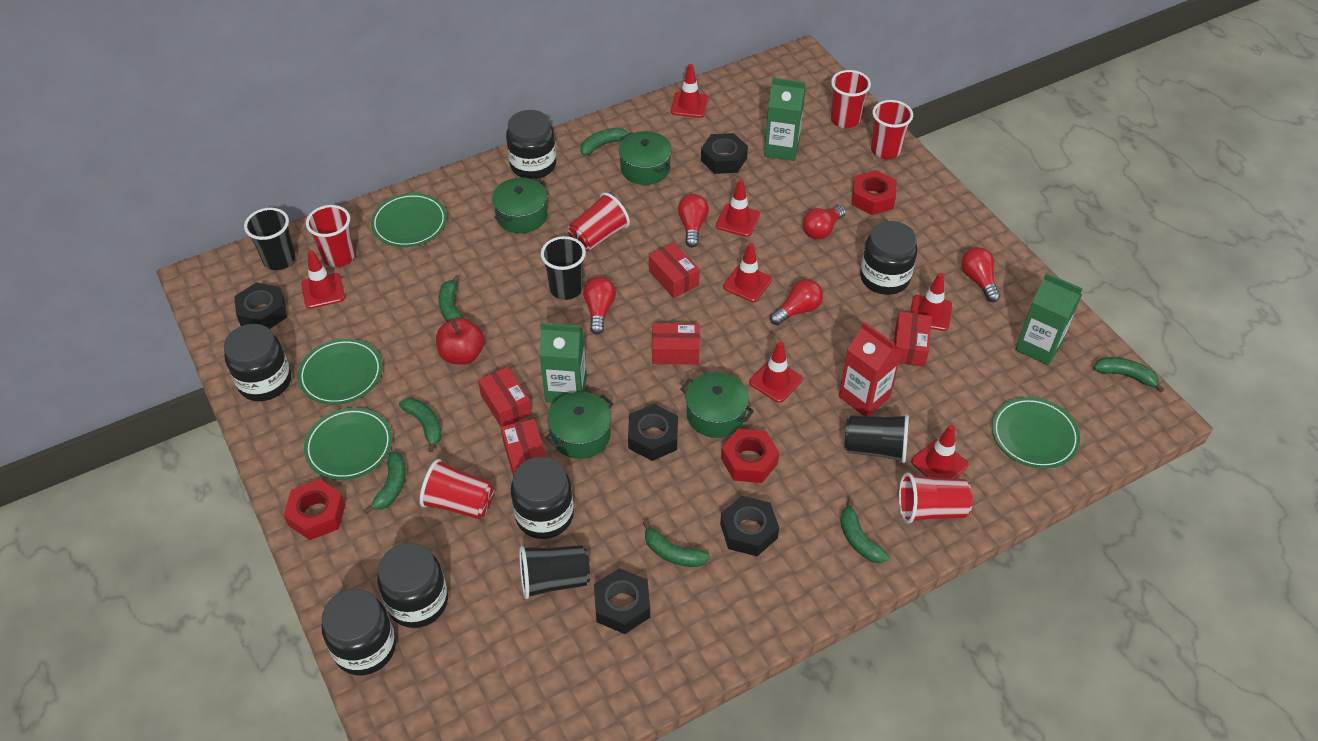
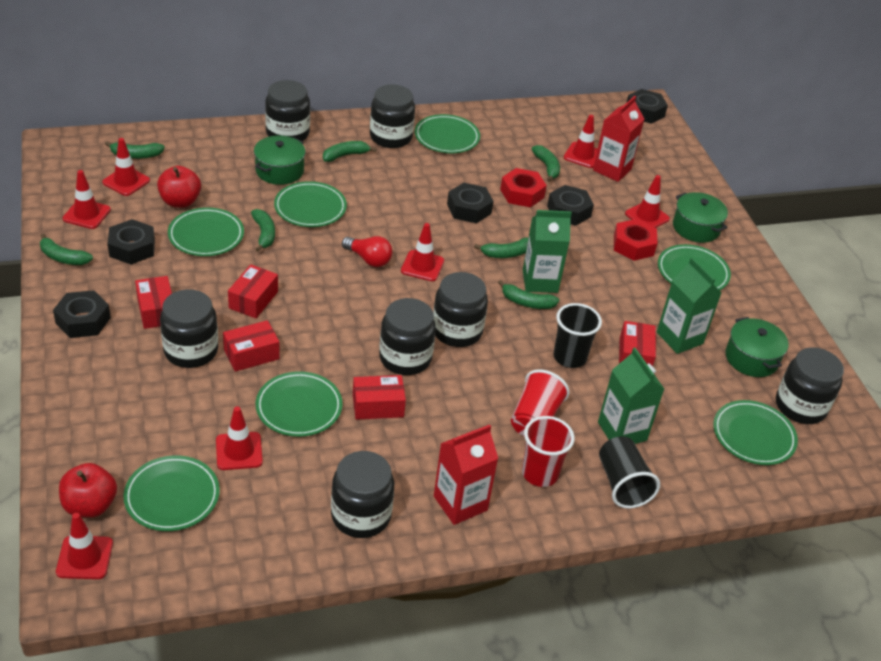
black cup: [244,208,295,270] [519,545,590,599] [541,236,586,300] [844,414,909,463] = 4 -> [553,303,602,368] [599,437,660,508] = 2
black jar: [224,324,291,401] [322,589,396,675] [377,543,448,628] [506,110,556,179] [511,457,574,539] [860,221,917,295] = 6 -> [160,289,218,368] [265,80,310,141] [331,451,394,538] [370,84,415,148] [379,298,436,375] [433,272,488,347] [776,347,844,424] = 7
green plate: [298,338,382,405] [304,407,392,480] [371,193,447,247] [992,397,1080,469] = 4 -> [123,455,220,531] [168,207,244,256] [256,371,343,437] [274,181,347,227] [415,114,480,153] [658,244,731,290] [713,400,798,465] = 7
green pot: [492,177,548,233] [545,392,613,459] [619,131,672,185] [680,372,754,438] = 4 -> [254,136,306,185] [673,192,728,243] [726,317,789,377] = 3
red apple: [436,318,485,365] = 1 -> [59,463,117,518] [157,166,201,208] = 2
red carton: [839,322,902,416] = 1 -> [434,424,498,525] [593,96,644,182] = 2
red cup: [306,205,355,267] [420,459,494,519] [568,193,630,251] [831,70,871,128] [871,100,913,159] [899,472,973,524] = 6 -> [511,369,570,437] [522,416,575,487] = 2
red light bulb: [583,277,616,335] [678,194,709,248] [770,279,823,325] [803,205,846,239] [961,247,1000,302] = 5 -> [342,236,392,267] = 1
red nut: [284,479,345,540] [721,429,779,483] [852,170,897,215] = 3 -> [500,168,547,207] [614,219,658,261] = 2

